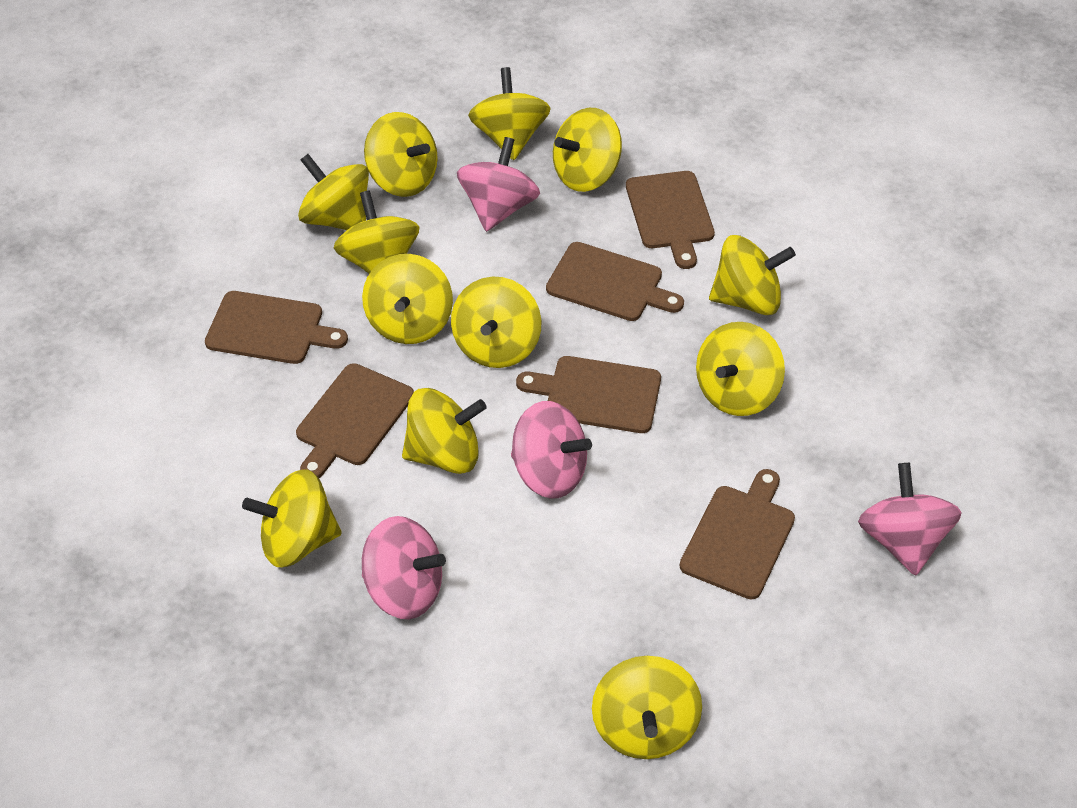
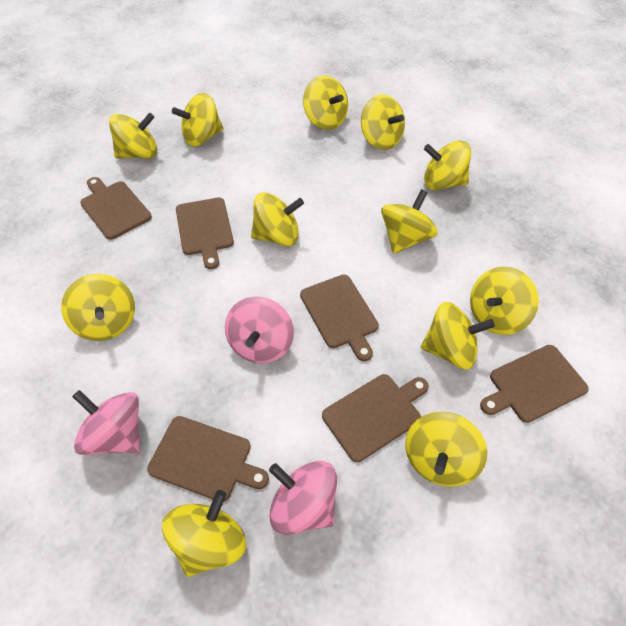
pink spinning top: [362,516,446,619] [457,137,540,232] [511,401,592,499] [858,463,961,576] = 4 -> [72,390,140,455] [225,296,294,364] [269,461,337,535] = 3

